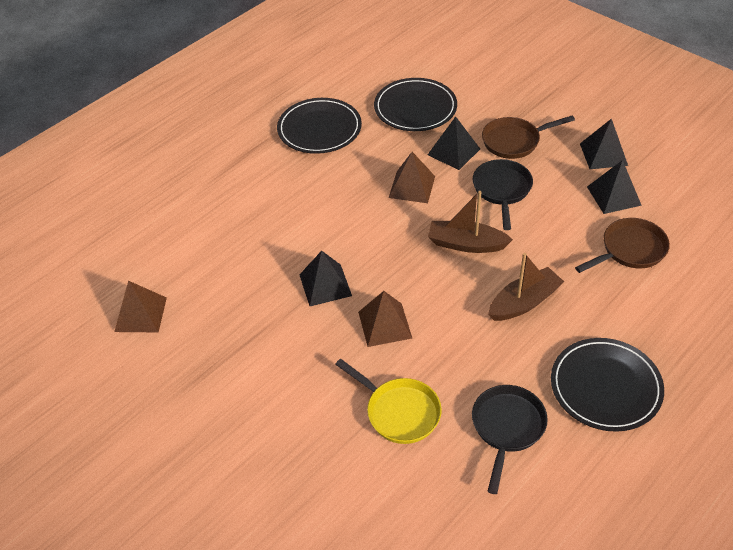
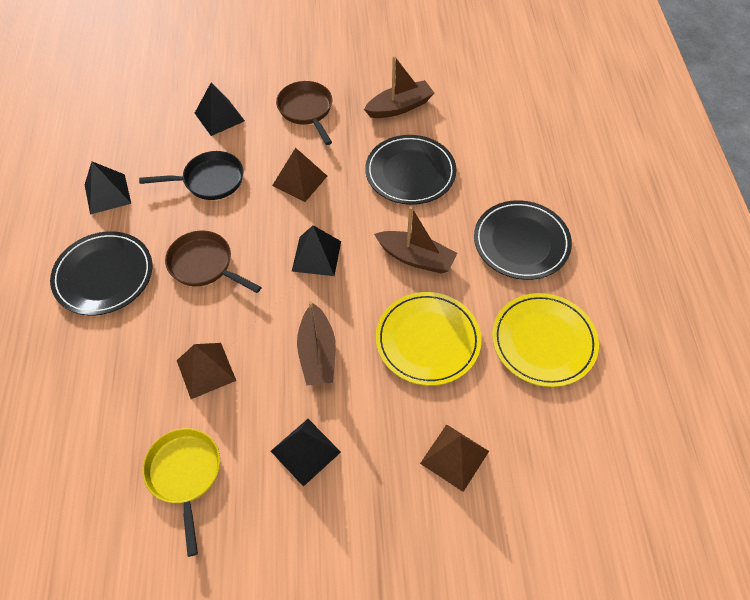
black pan: [472,385,548,494] [473,159,533,230] = 2 -> [139,151,244,200] = 1
brown boat: [428,191,513,253] [488,253,564,321] = 2 -> [297,301,336,386] [364,56,434,118] [374,206,457,274] = 3
yellow plate: none = 0 -> [376,292,481,386] [492,293,599,387] = 2

